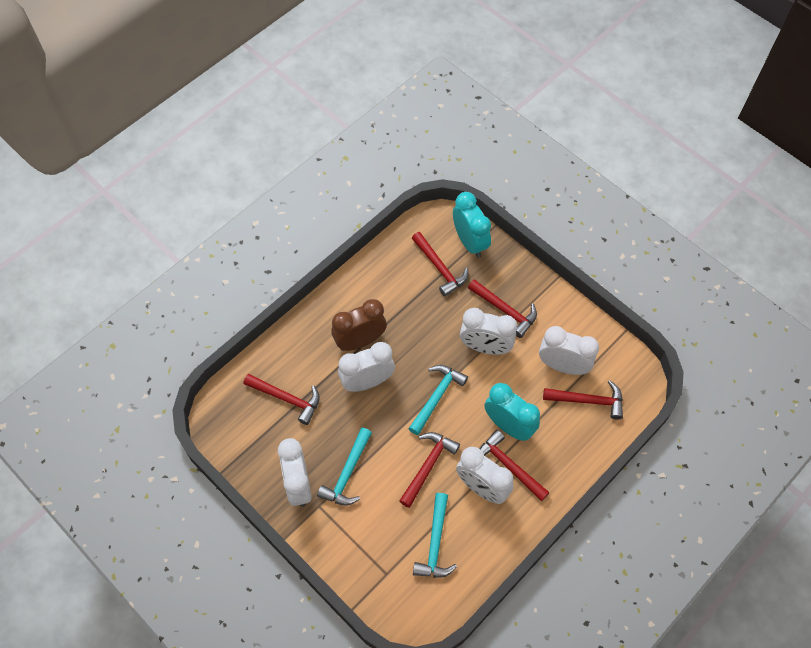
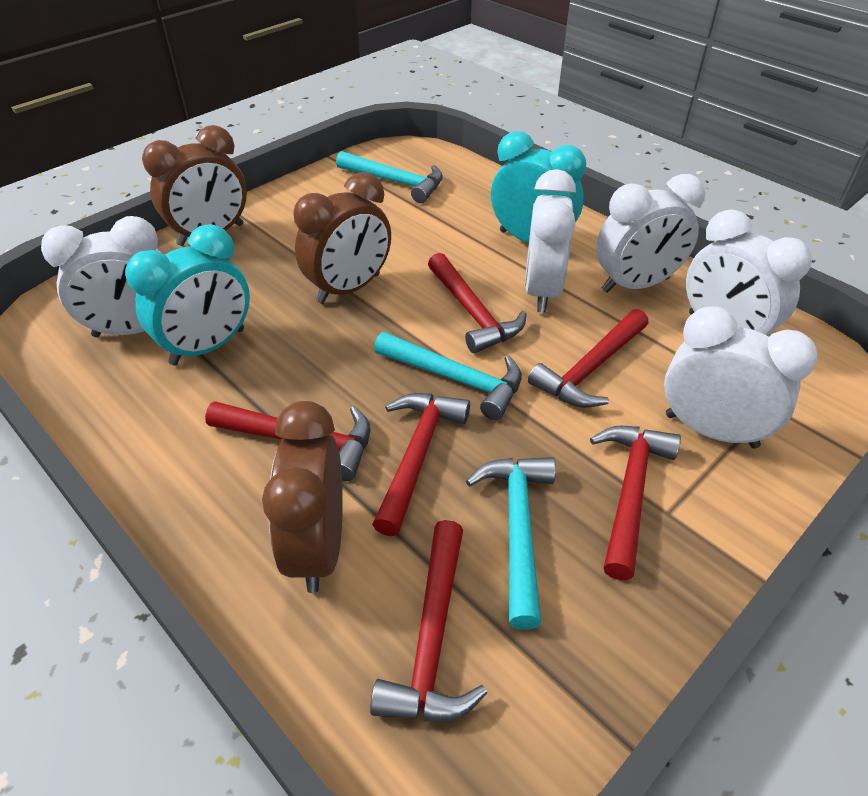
brown clock: [331,299,387,351] = 1 -> [142,125,247,246] [262,401,343,593] [294,172,391,304] = 3

